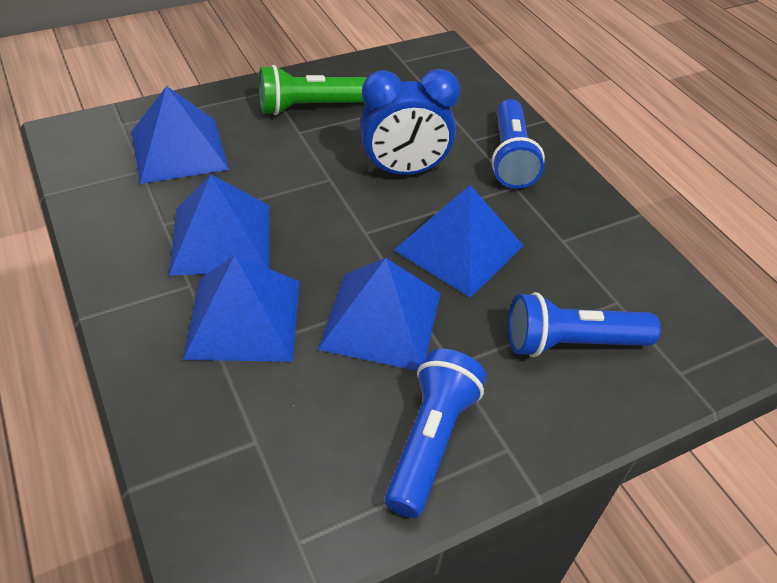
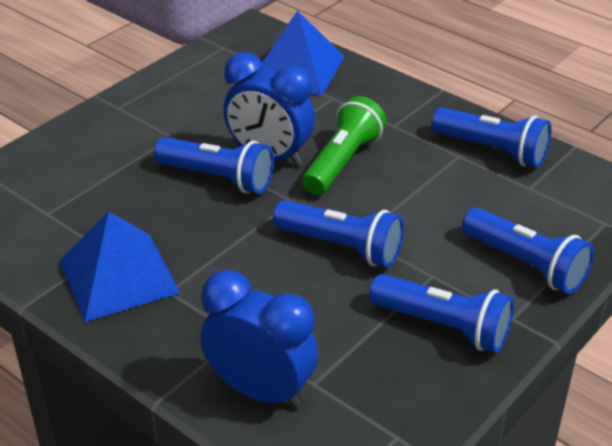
blue clock: [360,69,460,175] = 1 -> [200,270,318,409] [223,52,315,166] = 2
blue flashlight: [385,349,486,518] [491,99,545,189] [508,292,661,357] = 3 -> [154,137,274,194] [273,200,404,268] [369,274,514,353] [432,107,552,167] [462,208,594,294] = 5
blue pyramid: [131,86,229,184] [169,174,269,276] [183,255,300,362] [318,258,441,371] [394,185,524,298] = 5 -> [59,212,180,322] [258,10,345,96] = 2

